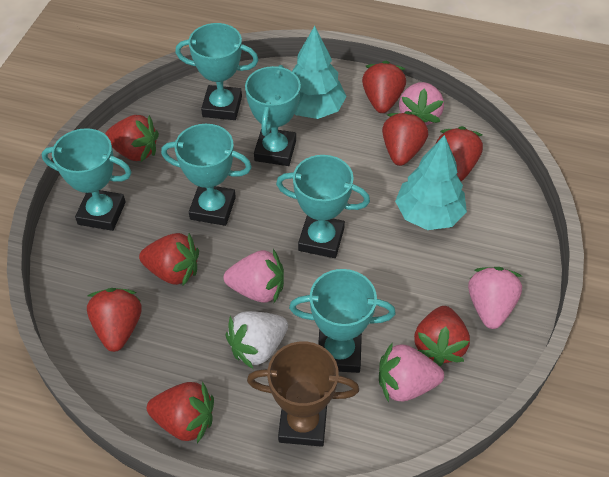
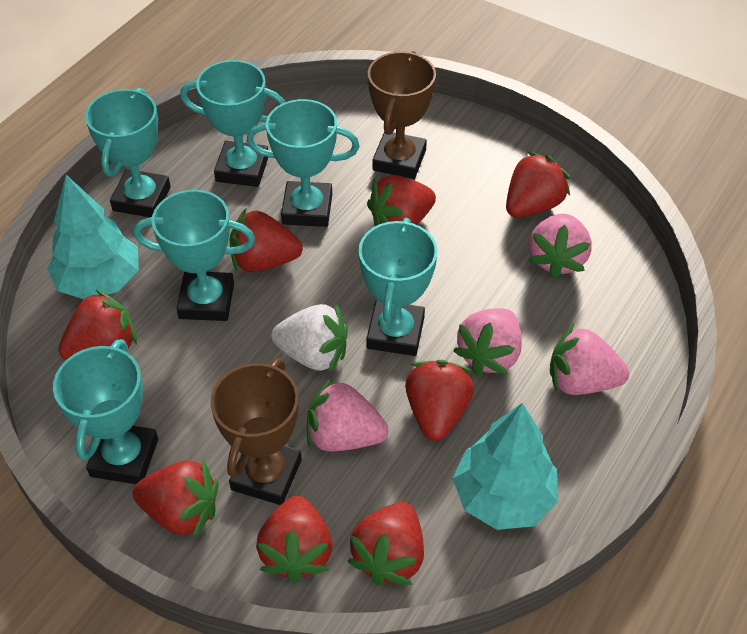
brown trophy: [247,341,359,447] = 1 -> [210,358,302,505] [368,51,436,179] = 2

